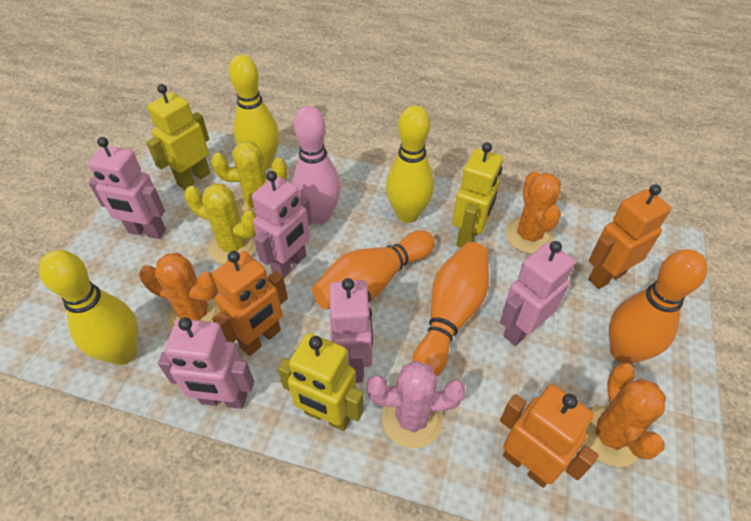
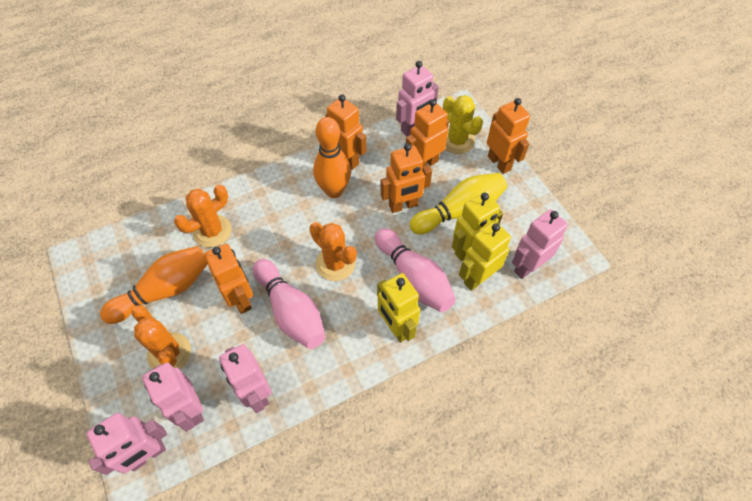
orange bowling pin: [312,230,435,309] [413,242,489,376] [609,249,707,364] = 3 -> [100,246,208,324] [313,117,351,198] = 2
orange robot: [212,251,288,356] [500,384,599,488] [588,184,671,289] = 3 -> [204,243,253,314] [326,94,366,170] [380,143,432,213] [406,99,449,167] [487,98,530,174] = 5
pink bowling pin: [292,106,341,224] = 1 -> [253,259,325,349] [375,228,456,312] = 2
pink cactus: [367,361,465,449] = 1 -> none = 0
yellow bowling pin: [39,250,138,365] [229,55,279,170] [386,105,434,223] = 3 -> [410,173,507,235] = 1
yellow cactus: [184,183,257,264] [211,141,287,216] = 2 -> [443,95,483,154] = 1

